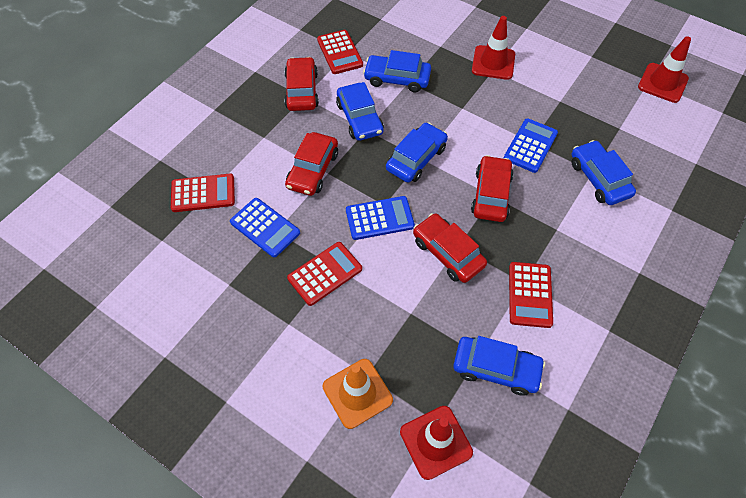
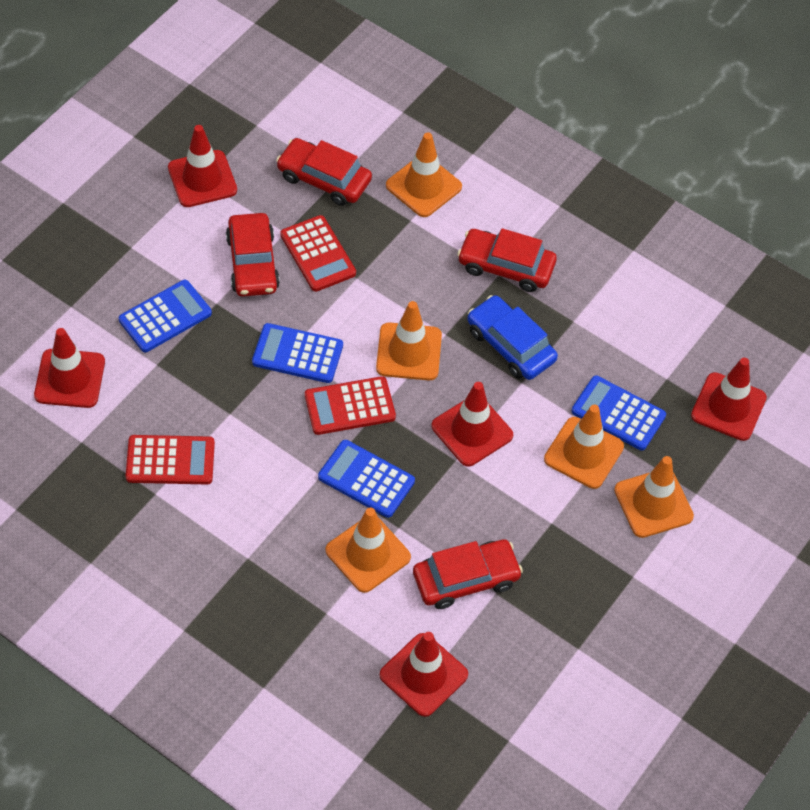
blue calculator: [230,198,300,257] [346,196,415,240] [504,118,558,173] = 3 -> [119,280,212,352] [252,323,343,383] [318,440,415,518] [571,376,666,450] = 4
blue car: [336,82,384,141] [363,50,431,92] [386,123,448,183] [453,336,545,396] [571,140,636,205] = 5 -> [467,295,558,380] = 1
orange traffic cone: [323,359,393,429] = 1 -> [326,507,411,593] [376,301,442,380] [386,132,462,217] [544,405,624,489] [614,456,694,538] = 5
red calculator: [171,174,235,212] [287,242,362,306] [317,30,363,74] [509,262,553,328] = 4 -> [126,435,215,484] [280,215,356,292] [305,376,396,435] = 3
red traffic cone: [400,406,473,480] [472,16,515,80] [638,36,691,103] = 3 -> [34,328,105,408] [168,125,237,207] [380,632,468,717] [431,382,513,466] [691,358,767,441] = 5

